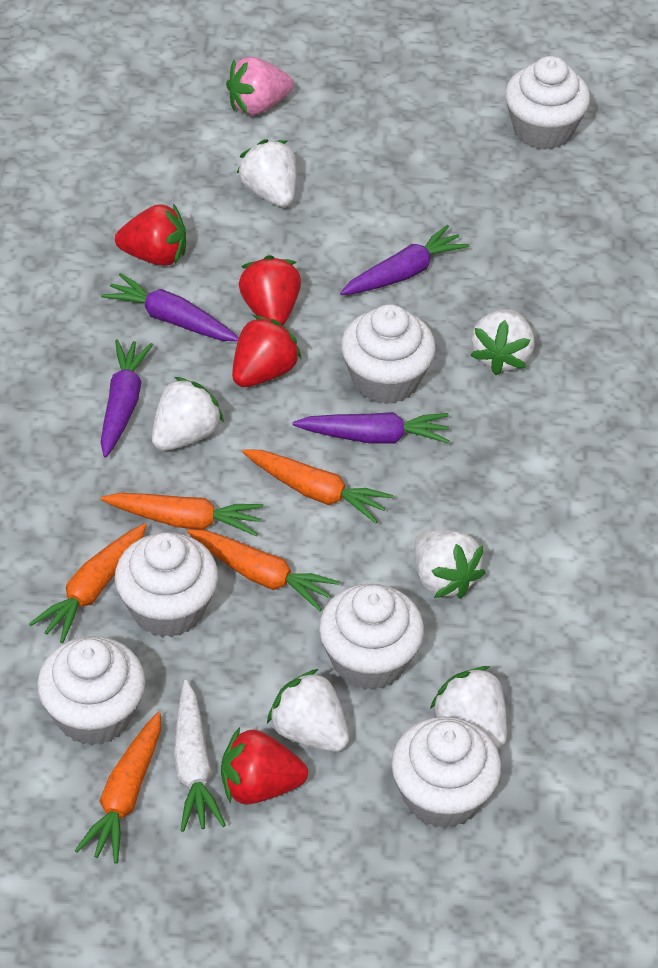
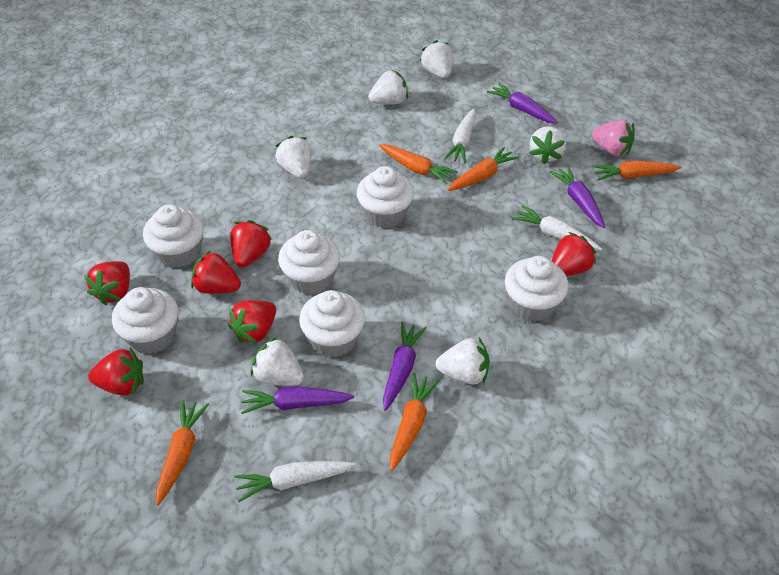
red strawberry: [115,204,186,266] [221,727,308,804] [232,315,302,387] [239,255,301,325] = 4 -> [84,261,130,305] [88,347,144,396] [191,250,241,294] [228,300,276,344] [230,220,272,268] [552,232,596,276] = 6
white carrot: [173,680,226,832] = 1 -> [234,461,355,502] [444,108,476,163] [512,205,602,251] = 3

